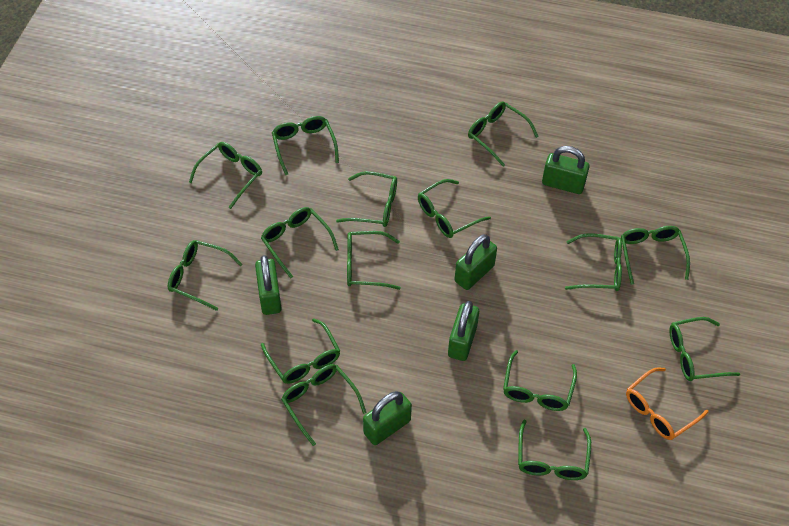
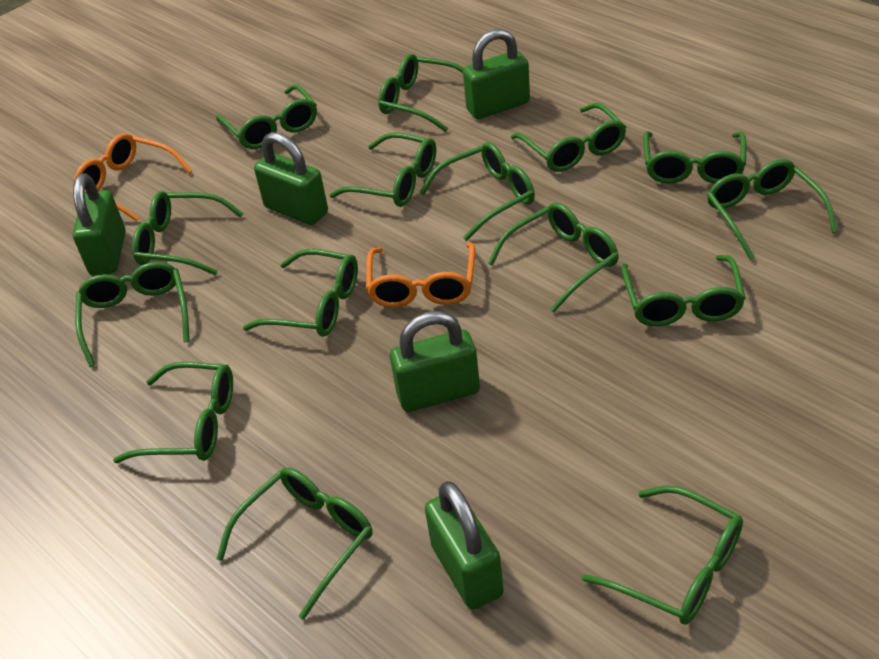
orange glasses: [626,367,709,440] = 1 -> [73,133,192,222] [366,243,475,307] = 2

